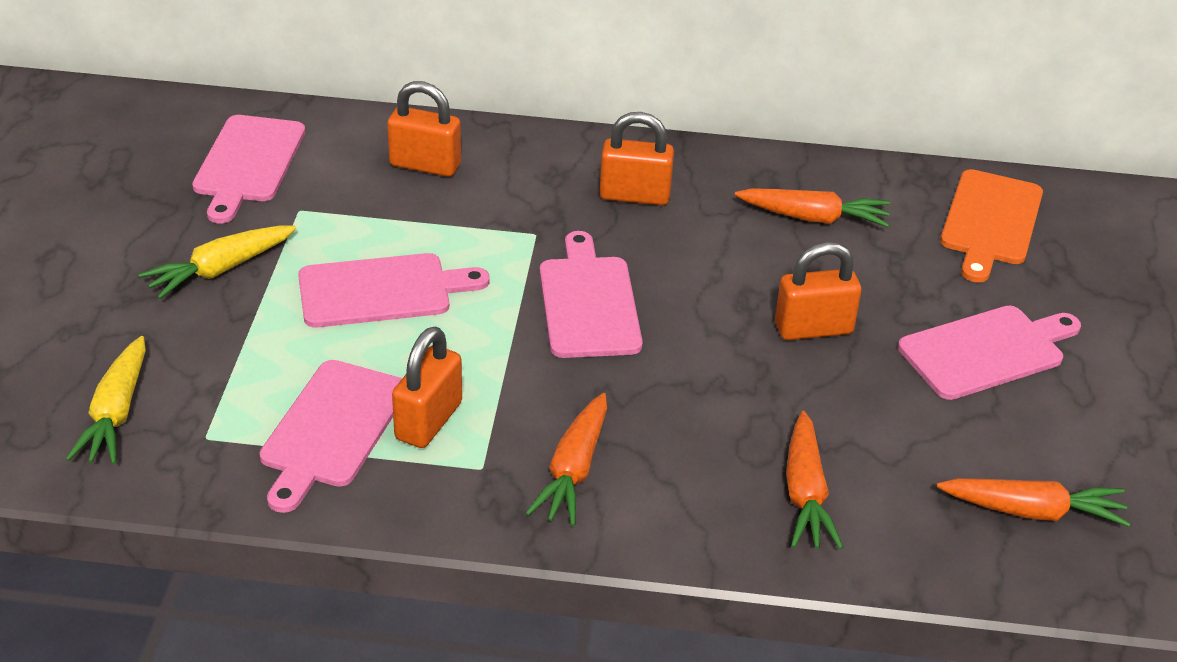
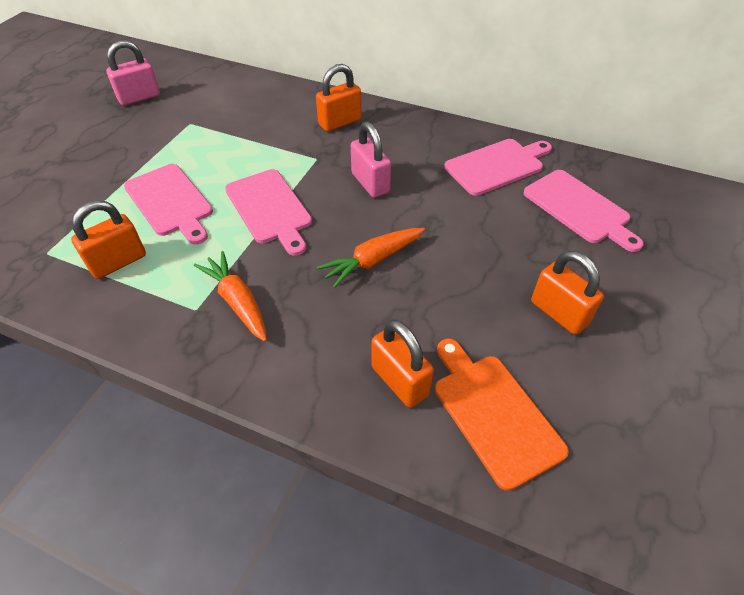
orange carrot: [525,393,607,526] [735,188,890,227] [786,411,844,549] [937,478,1130,527] = 4 -> [194,251,267,342] [317,228,425,289] = 2
pink cutting board: [192,115,305,223] [260,360,402,513] [298,253,490,328] [540,231,643,358] [898,306,1081,400] = 5 -> [124,164,213,244] [225,169,312,256] [444,139,552,196] [524,170,644,252] = 4
pink padlock: none = 0 -> [106,40,160,106] [351,122,391,198] = 2
yellow carrot: [66,336,146,464] [138,226,296,299] = 2 -> none = 0

